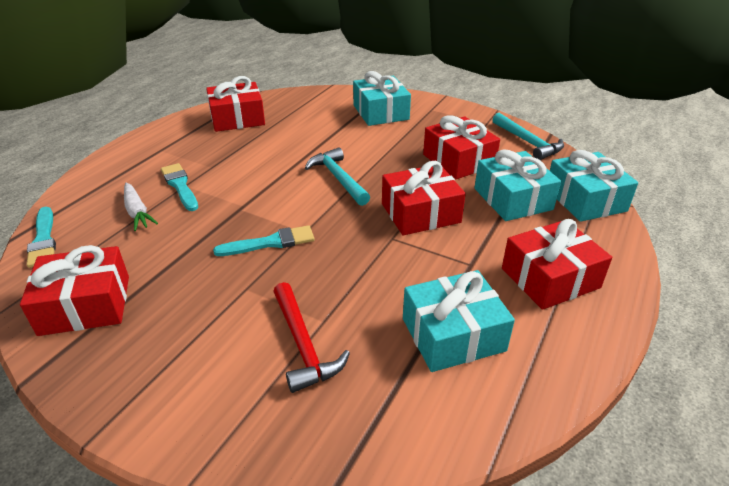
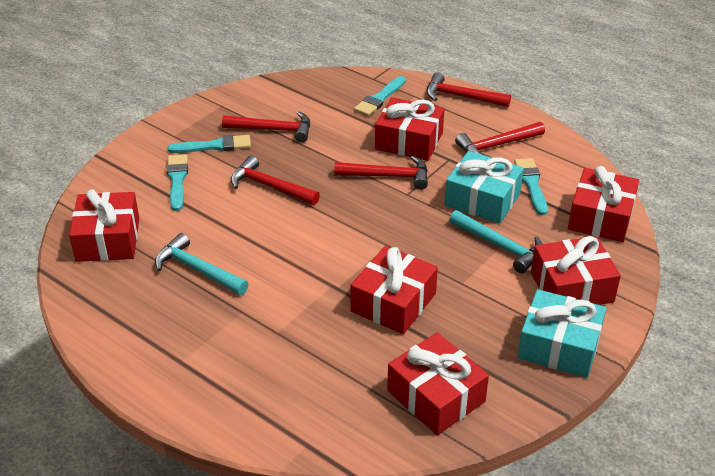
red gift: [20,245,129,336] [206,76,265,132] [382,161,466,235] [423,115,500,179] [502,219,612,310] = 5 -> [69,189,139,262] [350,246,438,334] [375,97,445,161] [387,333,489,435] [531,236,621,305] [568,166,639,242] = 6
red hammer: [273,282,350,393] = 1 -> [222,112,310,143] [231,156,320,205] [334,156,428,190] [426,72,511,107] [455,122,545,157] = 5
turquoise brush: [27,207,56,268] [161,163,198,211] [213,225,315,256] = 3 -> [167,154,188,211] [168,135,251,153] [354,76,406,116] [514,158,548,215] = 4
turquoise gift: [353,71,411,126] [403,270,515,372] [474,149,561,221] [550,150,638,222] = 4 -> [444,151,524,224] [517,289,606,378] = 2
white carrot: [124,183,158,231] = 1 -> none = 0

